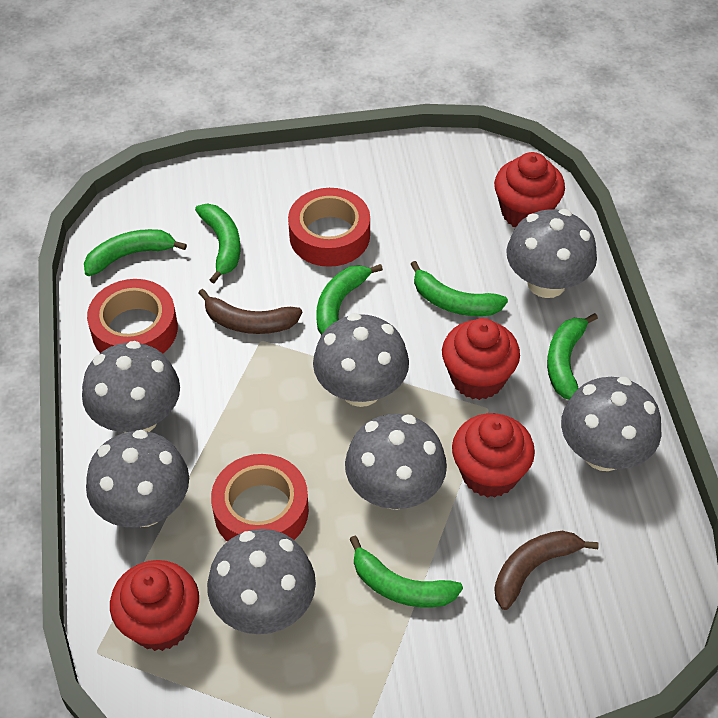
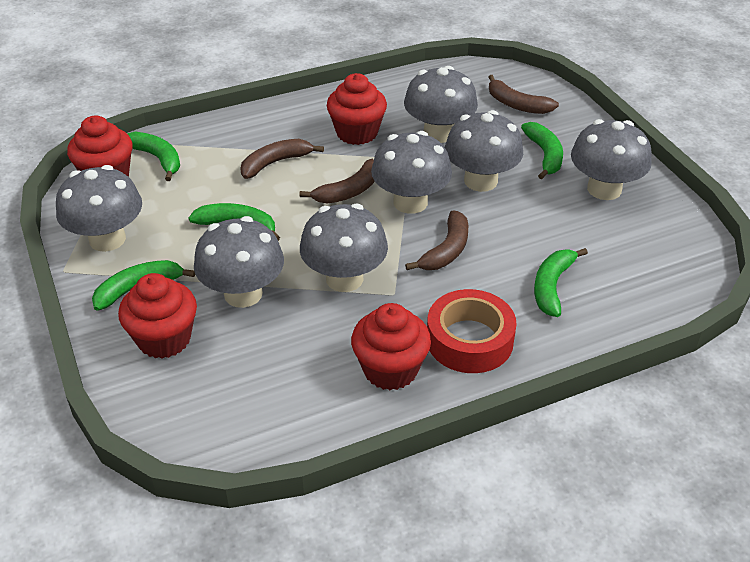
brown banana: [199,289,302,334] [494,531,599,610] = 2 -> [240,139,324,179] [299,159,375,203] [405,210,468,270] [489,75,559,114] = 4
green banana: [84,229,187,276] [195,204,241,283] [316,264,383,335] [349,536,463,607] [411,261,508,316] [547,313,598,400] = 6 -> [92,260,195,311] [127,131,180,181] [189,203,280,241] [521,122,563,179] [534,248,588,317] = 5
red tape: [87,279,178,353] [211,454,309,542] [288,188,370,267] = 3 -> [427,289,517,373] = 1

